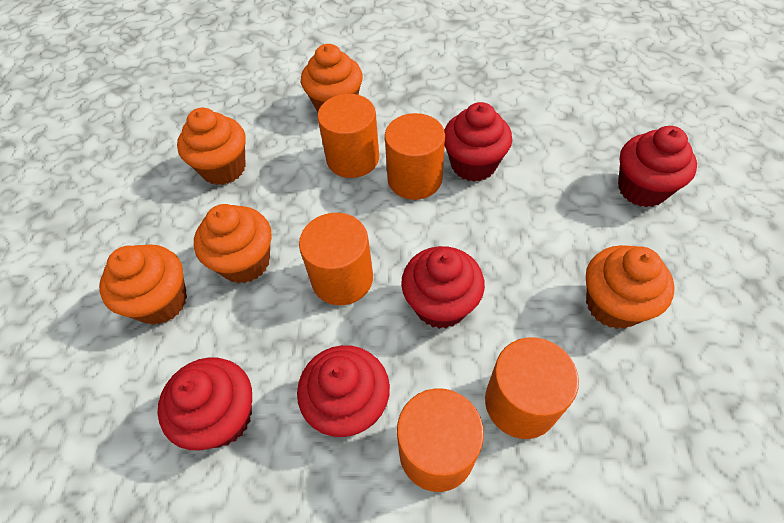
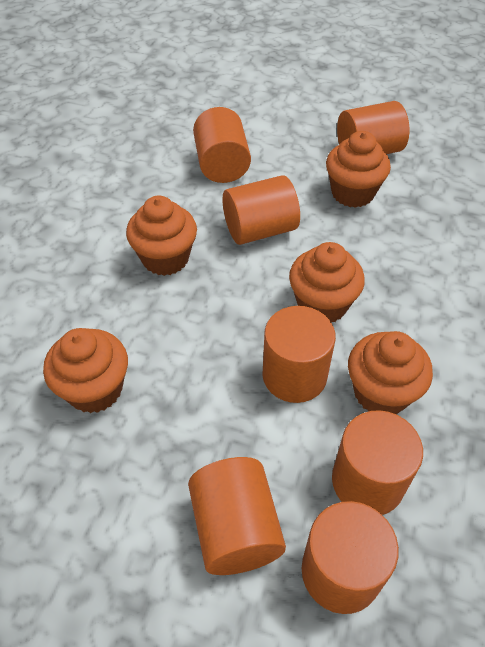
orange cylinder: [299,213,373,305] [317,94,379,178] [385,113,445,200] [397,388,484,492] [485,337,579,439] = 5 -> [188,457,286,575] [193,107,251,183] [222,175,300,245] [262,306,336,403] [302,501,399,614] [332,410,423,515] [337,101,409,154] = 7
red cupcake: [157,357,252,451] [297,345,390,437] [401,246,485,329] [444,102,512,182] [618,126,697,207] = 5 -> none = 0

